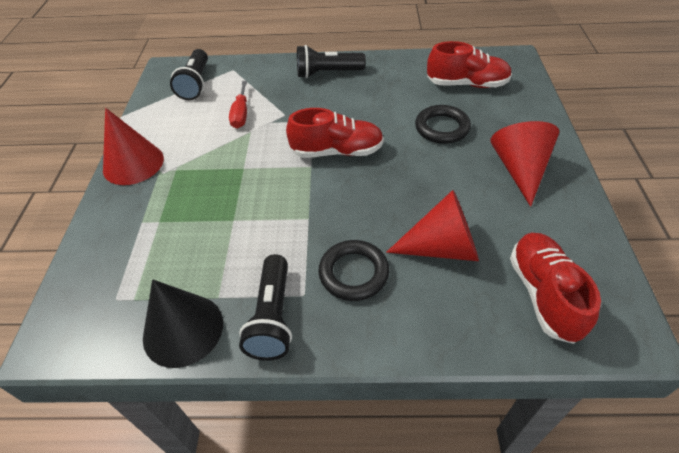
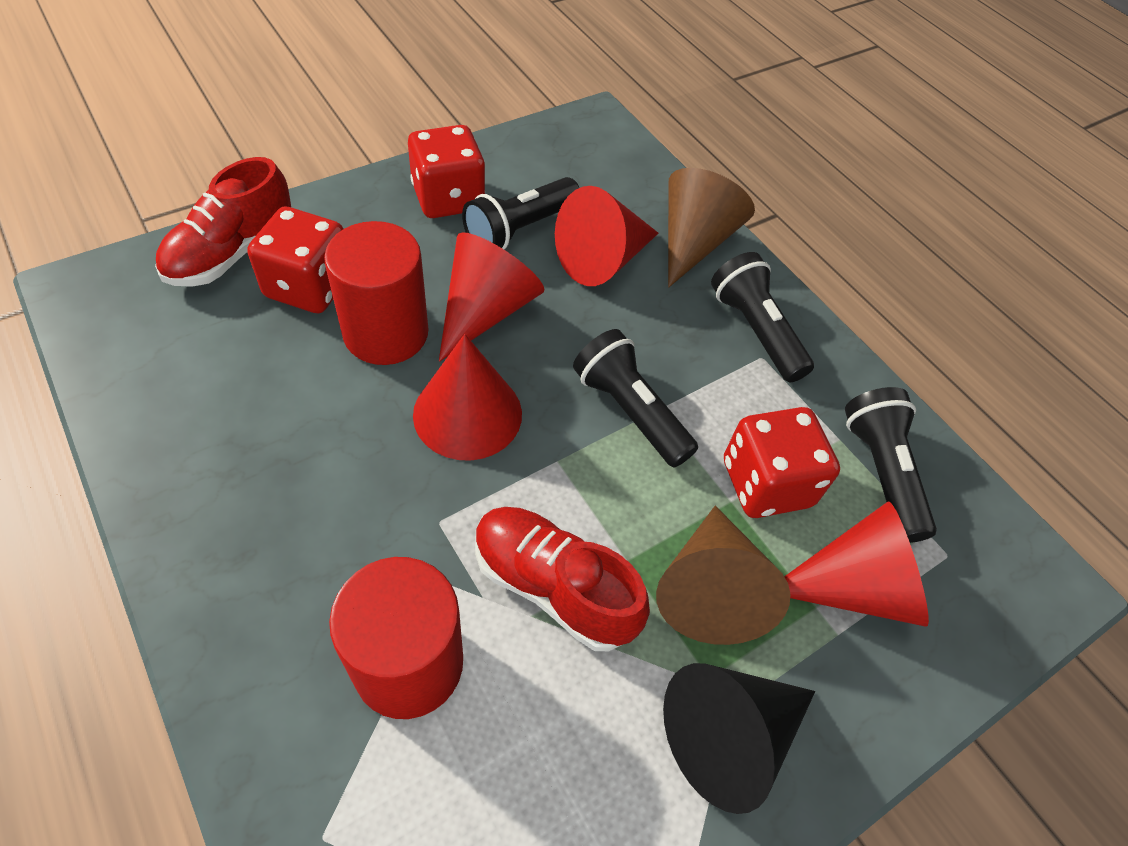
black flashlight: [170,49,208,100] [239,254,292,361] [297,45,366,78] = 3 -> [462,177,579,249] [573,329,698,467] [711,252,814,382] [845,387,937,543] = 4
black ring: [319,240,389,301] [415,105,471,144] = 2 -> none = 0
brown cone: none = 0 -> [656,506,791,645] [668,168,755,288] = 2
red cone: [103,108,164,185] [386,190,479,261] [490,121,559,207] = 3 -> [413,334,522,461] [439,232,544,362] [555,186,658,286] [784,502,929,627] = 4
red cylinder: none = 0 -> [324,221,428,365] [329,557,463,719] = 2
red dice: none = 0 -> [247,207,343,313] [408,125,485,218] [724,407,840,518] = 3
red screwdriver: [229,81,247,128] = 1 -> none = 0
red shoe: [286,108,384,158] [427,41,512,88] [510,233,601,344] = 3 -> [155,157,291,287] [475,507,650,651] = 2

